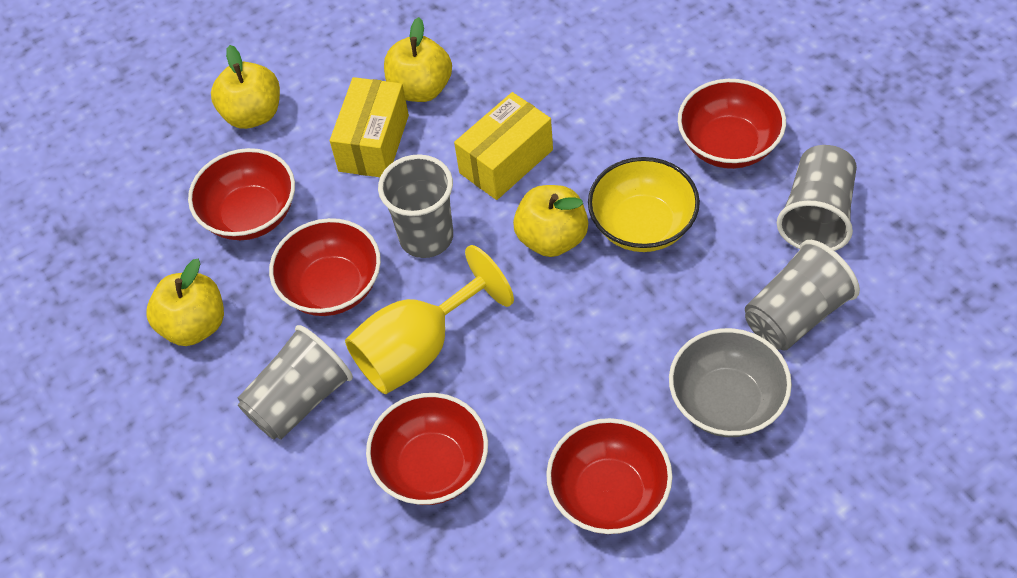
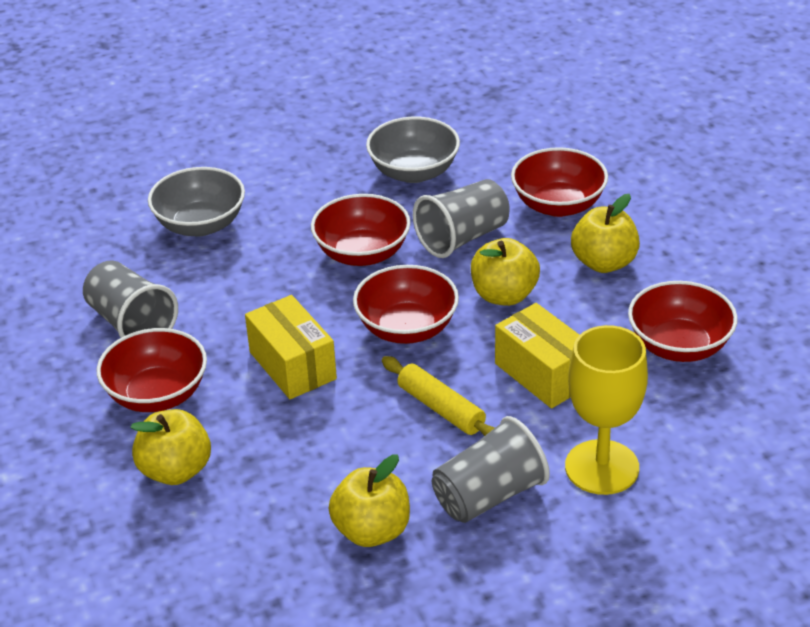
grey bowl: [669,328,792,437] = 1 -> [148,167,245,237] [366,117,460,183] = 2
grey cup: [238,325,353,440] [378,154,453,258] [745,240,860,351] [777,145,857,251] = 4 -> [83,261,178,338] [413,179,510,258] [432,416,550,523] = 3
yellow bowl: [588,157,700,252] = 1 -> none = 0
yellow rolling pin: none = 0 -> [382,356,495,436] = 1

